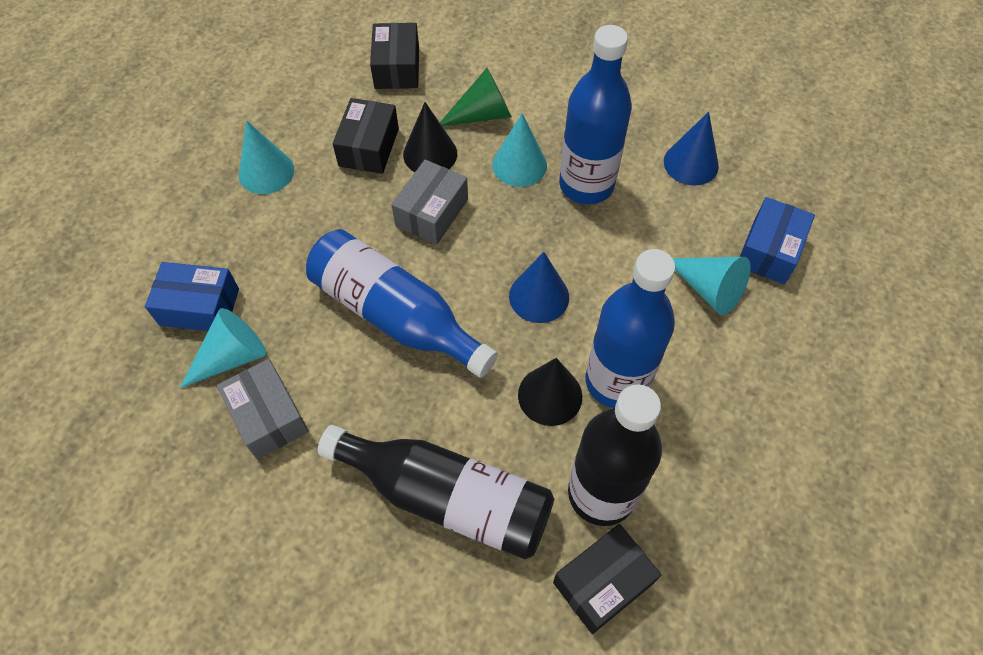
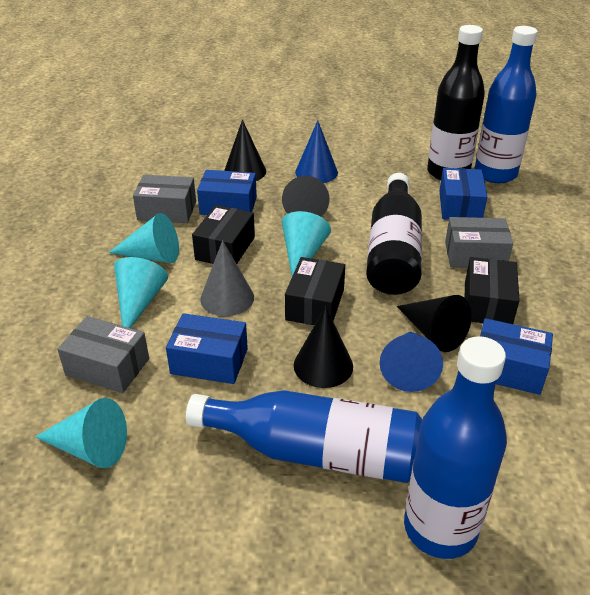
black cone: [403,102,457,172] [518,358,582,426] = 2 -> [224,120,266,181] [282,176,329,217] [294,306,353,388] [397,295,472,352] = 4
blue box: [145,262,239,331] [740,197,815,284] = 2 -> [166,313,248,384] [197,170,257,215] [439,168,487,220] [480,318,553,395] = 4
green cone: [440,68,512,126] = 1 -> none = 0
grey box: [217,359,309,459] [392,160,468,245] = 2 -> [57,316,149,393] [133,175,196,223] [445,217,513,268] = 3
grey cone: none = 0 -> [200,240,254,316] = 1

